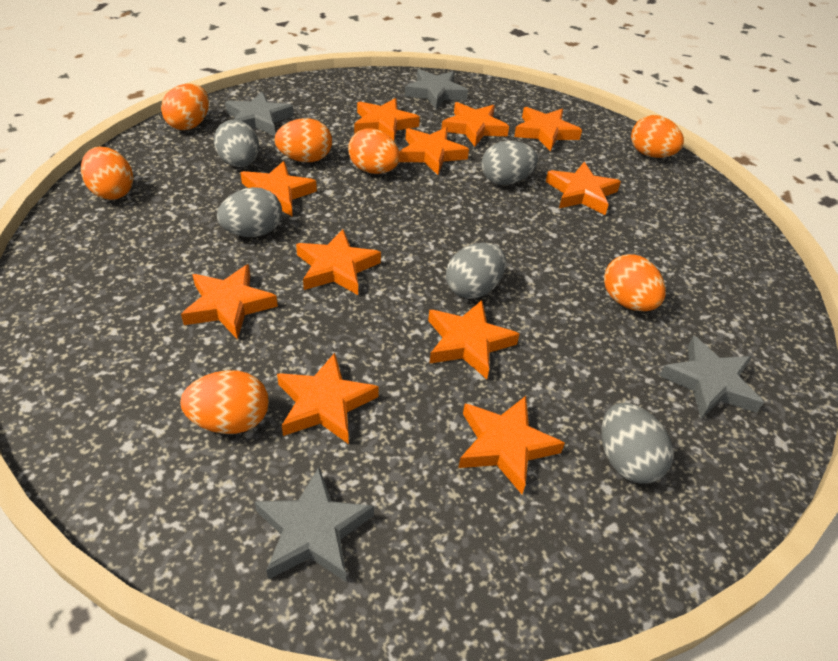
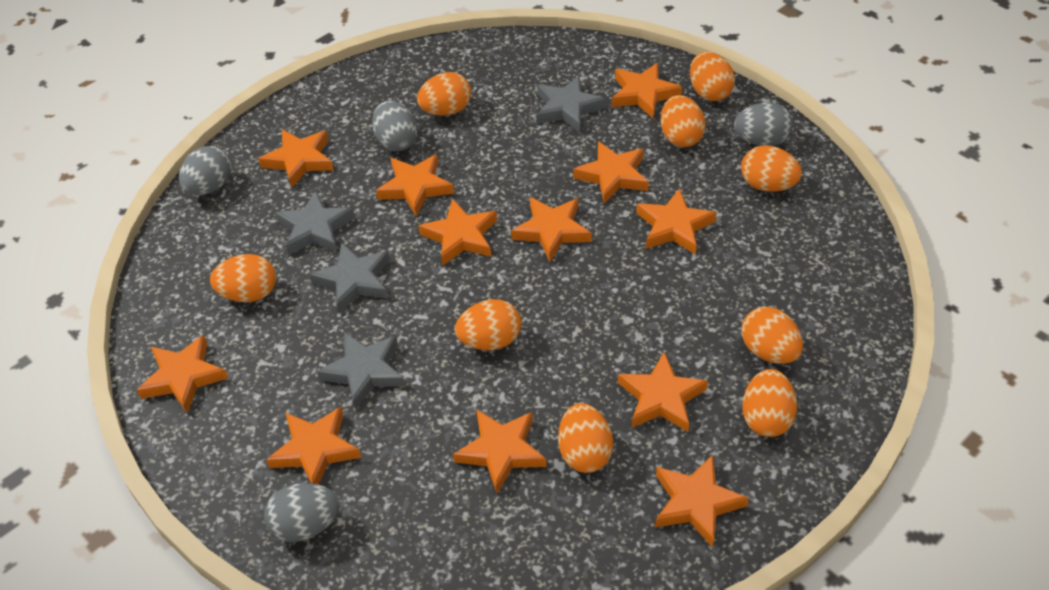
grey egg: [214,120,259,167] [217,187,282,237] [446,243,506,299] [481,141,538,185] [601,403,674,484] = 5 -> [179,146,232,195] [264,483,340,542] [372,101,417,151] [734,102,793,146] = 4
orange egg: [81,147,133,200] [161,84,209,130] [180,370,269,434] [274,118,332,162] [348,128,400,174] [604,254,666,311] [631,115,684,158] = 7 -> [210,254,276,302] [417,72,471,116] [455,299,521,350] [558,403,613,473] [661,95,706,147] [690,52,735,101] [741,146,802,192] [741,307,803,364] [742,369,797,437] = 9
orange star: [181,264,278,339] [240,161,317,217] [277,353,379,444] [296,229,381,295] [354,98,420,140] [399,127,469,175] [428,300,519,379] [441,102,509,147] [458,396,565,494] [514,107,582,152] [546,162,621,215] = 11 -> [137,335,228,413] [258,129,334,188] [266,407,361,485] [376,154,454,216] [419,199,497,266] [453,409,546,493] [511,197,591,262] [573,141,649,204] [612,63,682,118] [618,352,708,432] [636,188,716,255] [655,455,749,547] = 12

